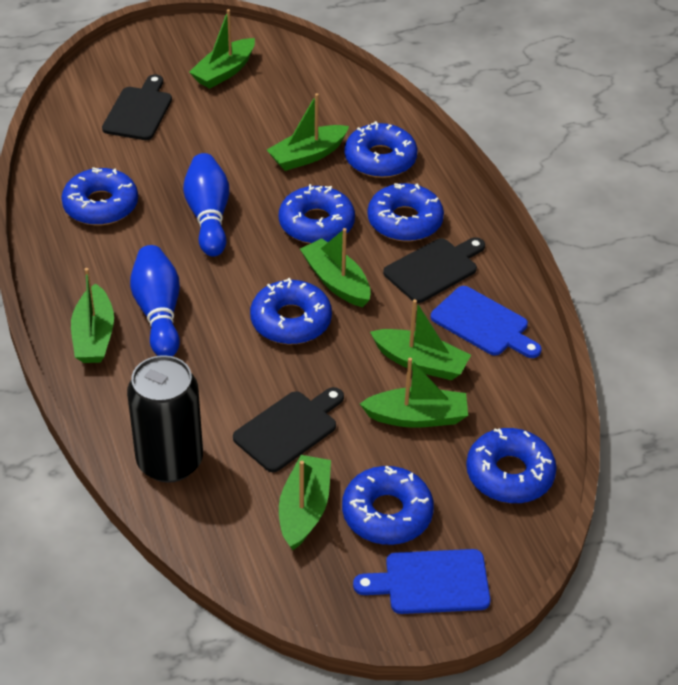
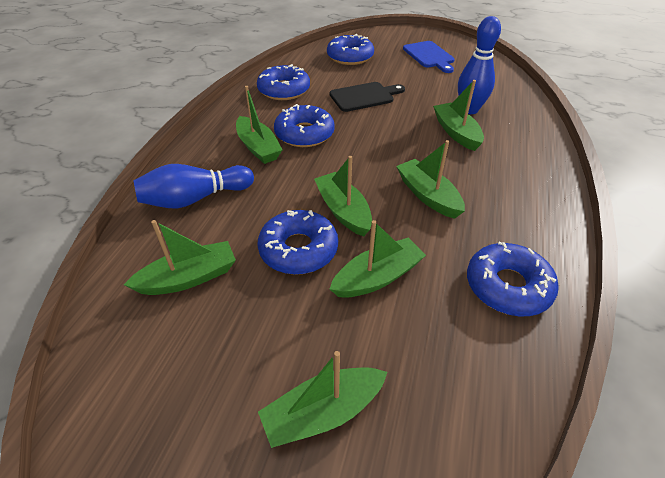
black can: [127,355,203,483] = 1 -> none = 0
black cutting board: [102,74,172,140] [233,387,344,472] [383,237,485,303] = 3 -> [330,82,405,112] = 1
blue cutting board: [353,549,491,614] [431,286,541,358] = 2 -> [403,41,455,73] = 1
blue donut: [61,167,138,225] [250,278,332,344] [279,184,355,244] [342,466,434,545] [345,121,418,178] [367,183,444,242] [466,428,557,503] = 7 -> [257,64,310,100] [258,210,338,275] [274,104,335,147] [327,34,374,65] [467,241,559,316] = 5

